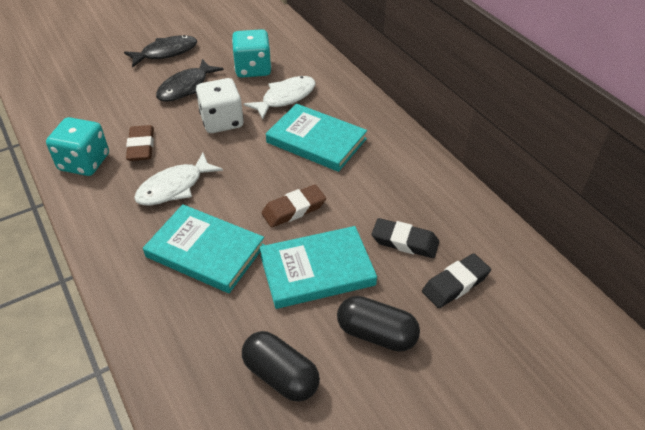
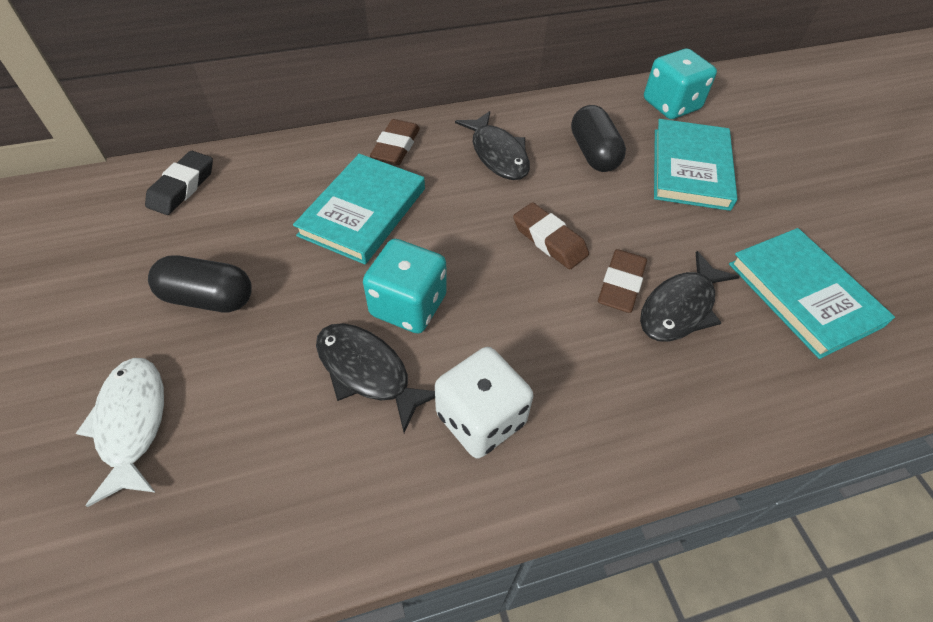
black eraser: [372,218,439,258] [422,253,491,308] = 2 -> [145,151,213,215] = 1
black fish: [124,35,197,68] [156,59,224,102] = 2 -> [316,323,435,433] [455,111,530,180] [640,251,739,342] = 3
brown eraser: [126,125,154,161] [262,185,326,228] = 2 -> [370,119,420,165] [513,202,589,270] [598,249,647,313] = 3
white fish: [134,153,223,206] [244,76,316,119] = 2 -> [76,358,164,507] = 1

